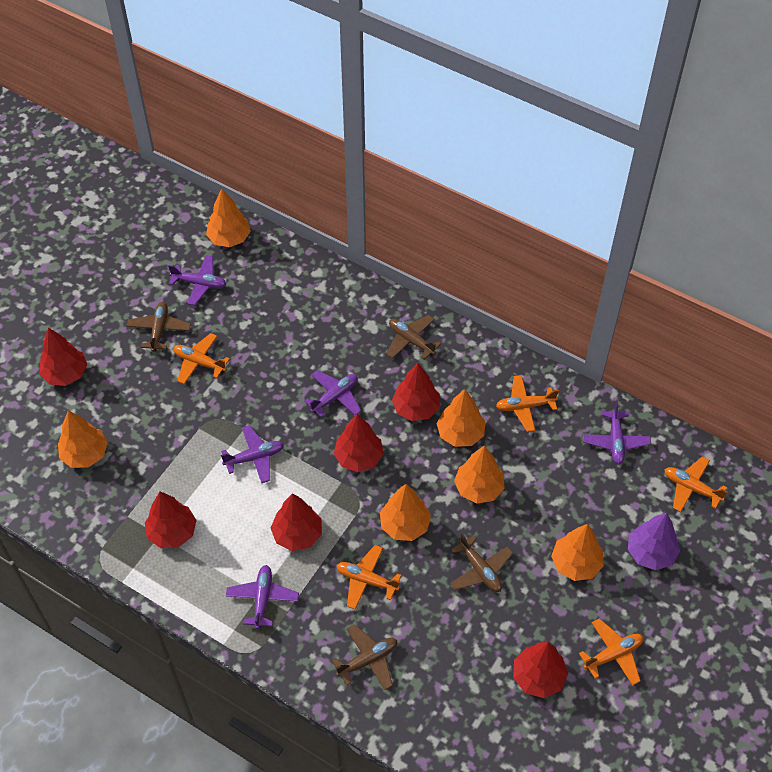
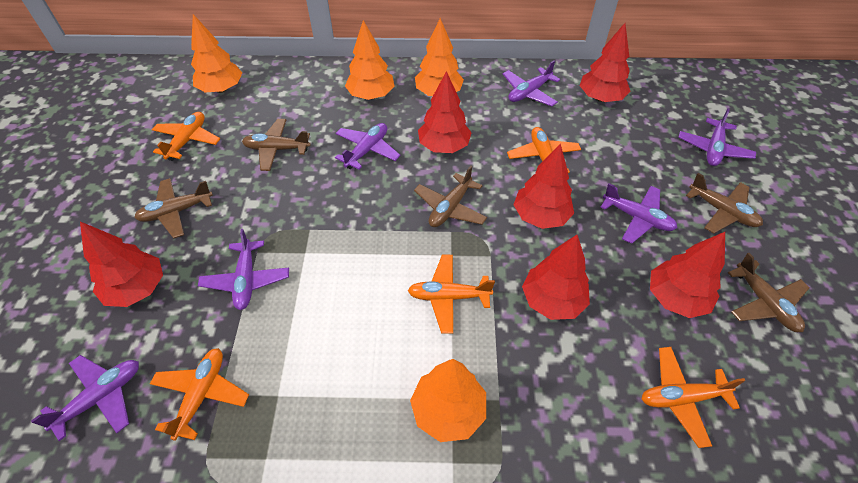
brown plane: [127,302,191,352] [332,624,397,690] [386,315,441,360] [450,533,513,592] = 4 -> [134,178,213,238] [242,119,311,171] [414,166,487,227] [686,173,763,233] [728,253,809,332] = 5
orange tree: [58,410,108,468] [206,189,251,247] [380,484,431,541] [436,389,486,447] [454,446,505,504] [551,524,604,581] = 6 -> [191,14,242,93] [345,20,394,100] [410,359,486,442] [415,18,464,96] = 4
purple plane: [168,255,226,305] [221,425,284,483] [226,565,299,629] [304,370,361,417] [583,402,651,464] = 5 -> [31,355,139,441] [198,229,289,310] [335,123,400,170] [503,60,560,106] [601,183,677,244] [678,108,756,166] = 6
purple tree: [628,513,680,570] = 1 -> none = 0

